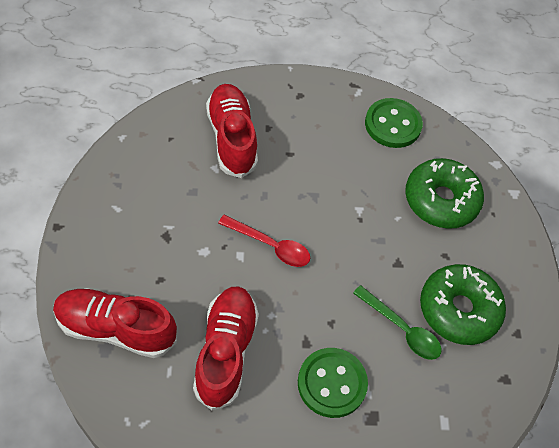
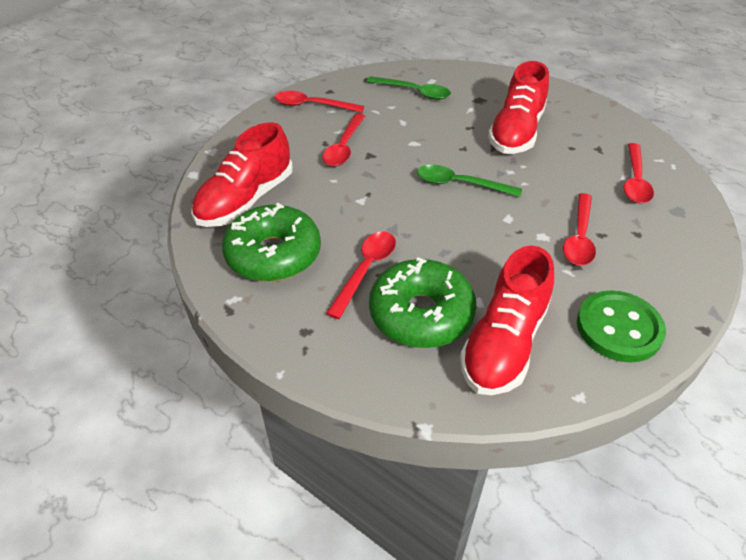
green button: [298,348,368,418] [365,98,423,148] = 2 -> [577,290,666,363] = 1
green spoon: [353,285,441,360] = 1 -> [367,76,451,100] [417,165,522,197] = 2
red spoon: [218,215,310,267] = 1 -> [274,91,364,113] [322,113,365,166] [326,231,396,319] [563,193,596,266] [624,143,654,203] = 5

